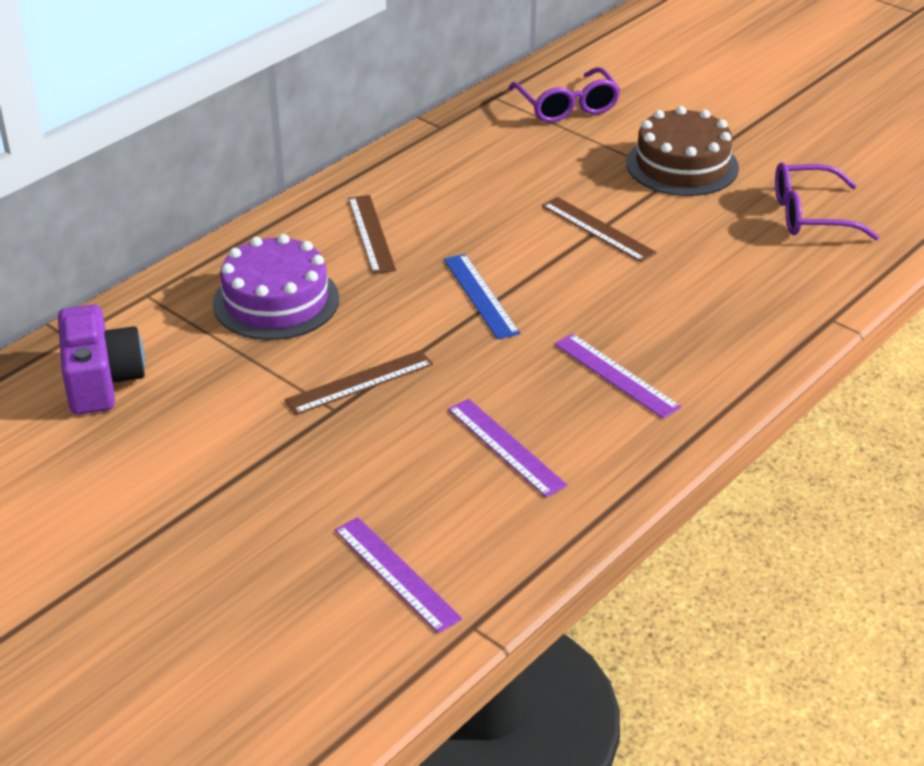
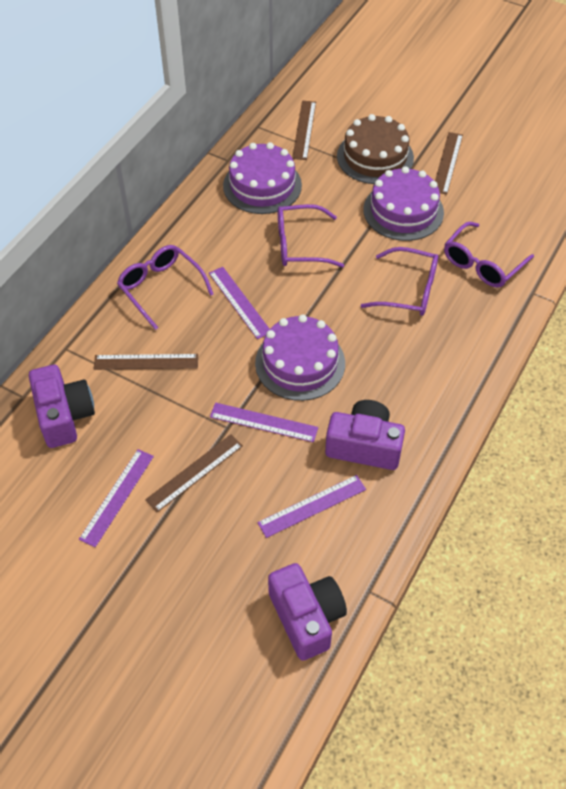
blue ruler: [444,254,520,340] = 1 -> none = 0
brown ruler: [285,350,433,415] [348,195,396,274] [542,197,657,262] = 3 -> [94,354,198,370] [145,434,243,512] [292,101,316,160] [435,132,463,195] = 4
purple cake: [213,234,339,340] = 1 -> [223,142,302,214] [255,314,345,401] [363,166,444,241] = 3
purple camera: [58,305,145,415] = 1 -> [29,365,95,448] [268,563,347,661] [325,400,405,470] = 3
purple glasses: [508,67,621,123] [775,162,879,240] = 2 -> [117,245,214,330] [278,204,344,268] [361,247,438,316] [444,222,534,288] = 4
purple ruler: [335,517,462,633] [448,399,568,497] [555,334,681,419] = 3 -> [79,449,154,547] [209,267,269,339] [210,403,318,442] [257,475,366,538] = 4

